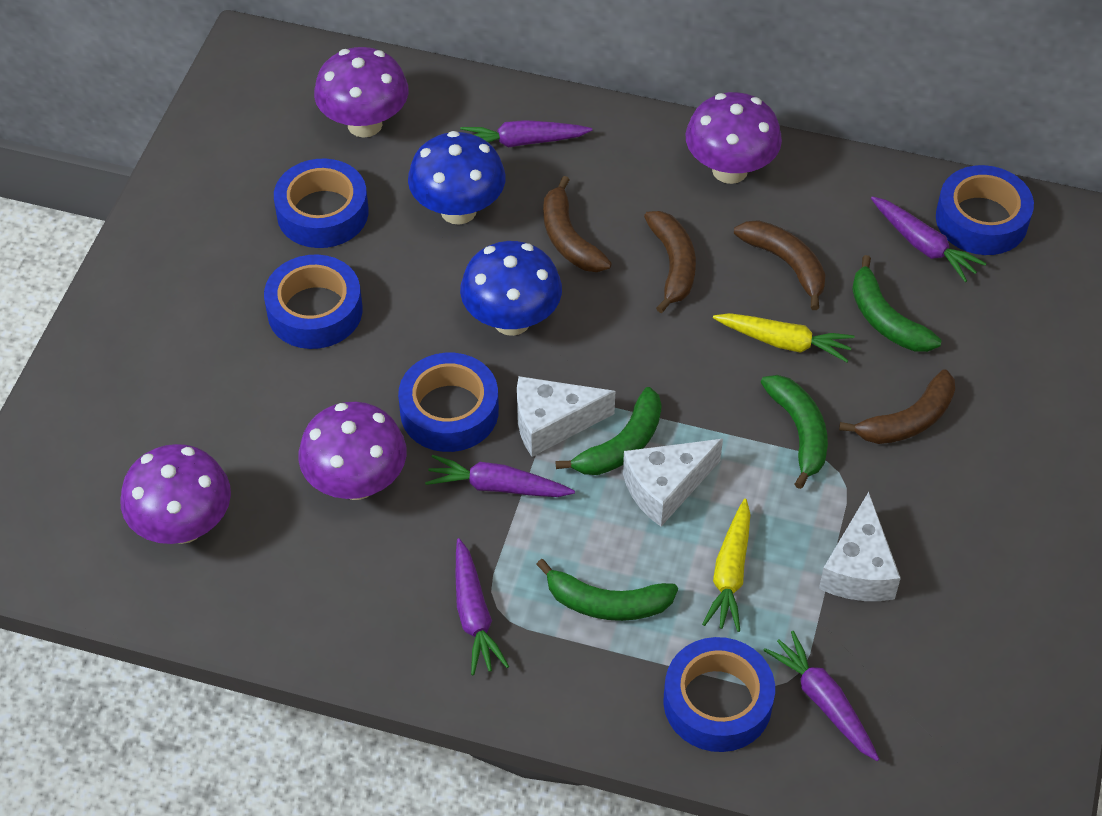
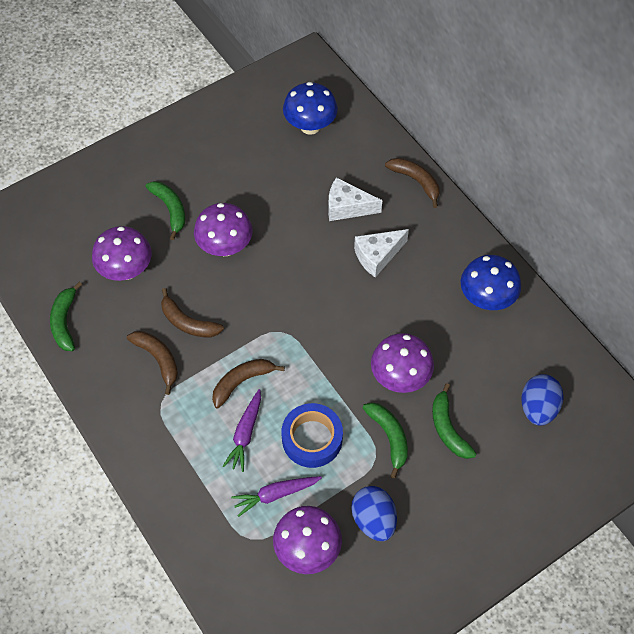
blue egg: none = 0 -> [351,486,397,541] [521,374,564,425] = 2
blue tape: [264,254,362,349] [274,158,368,248] [398,353,499,452] [663,637,775,752] [936,165,1034,255] = 5 -> [282,403,343,468] = 1
purple carrot: [425,455,575,497] [456,538,509,675] [460,120,592,148] [763,631,879,761] [871,196,986,282] = 5 -> [223,389,261,472] [231,476,322,517] = 2
white cheese: [517,376,615,457] [623,439,723,527] [819,492,901,601] = 3 -> [328,177,382,221] [354,229,409,278] = 2
yellow carrot: [702,499,751,632] [713,313,854,362] = 2 -> none = 0

